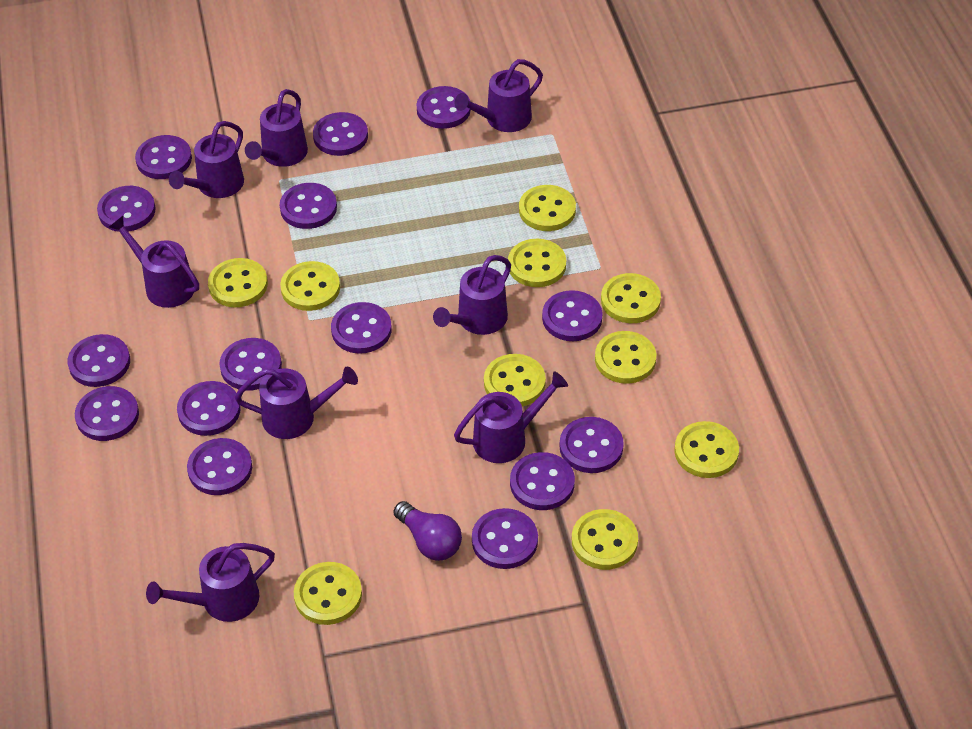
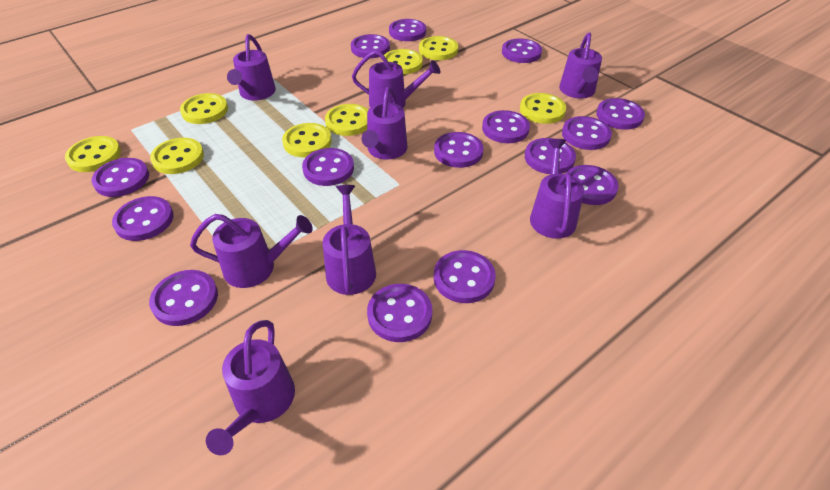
purple light bulb: [393,501,462,561] = 1 -> none = 0
yellow button: [208,258,268,307] [280,261,340,311] [294,562,362,625] [484,354,546,407] [508,239,566,287] [519,185,576,231] [572,509,638,570] [595,331,656,384] [601,273,661,323] [674,421,739,478] = 10 -> [65,136,121,172] [150,138,204,174] [180,93,228,124] [282,123,332,157] [325,104,368,136] [382,49,423,75] [419,36,458,60] [520,93,566,124] = 8

